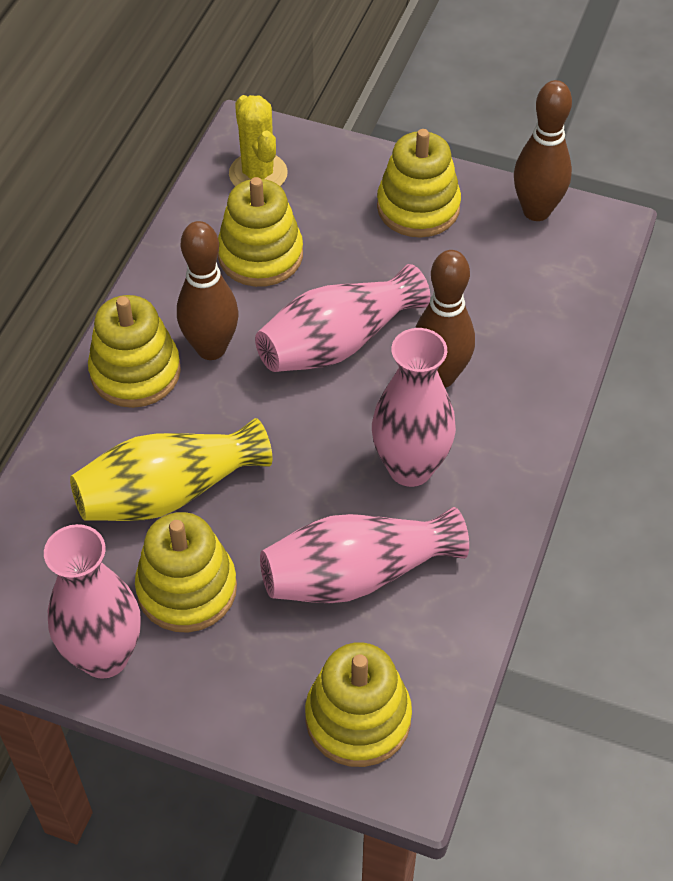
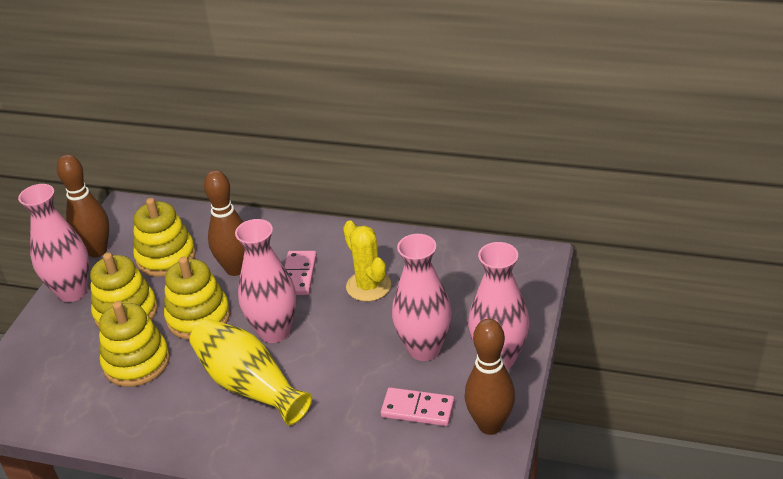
pink domino: none = 0 -> [285,251,317,295] [381,387,454,426] = 2
yellow stacking toy: [88,295,181,408] [135,512,237,632] [218,177,303,287] [305,642,412,767] [377,129,461,238] = 5 -> [90,253,158,328] [99,301,170,387] [133,198,196,277] [164,256,230,340] = 4

